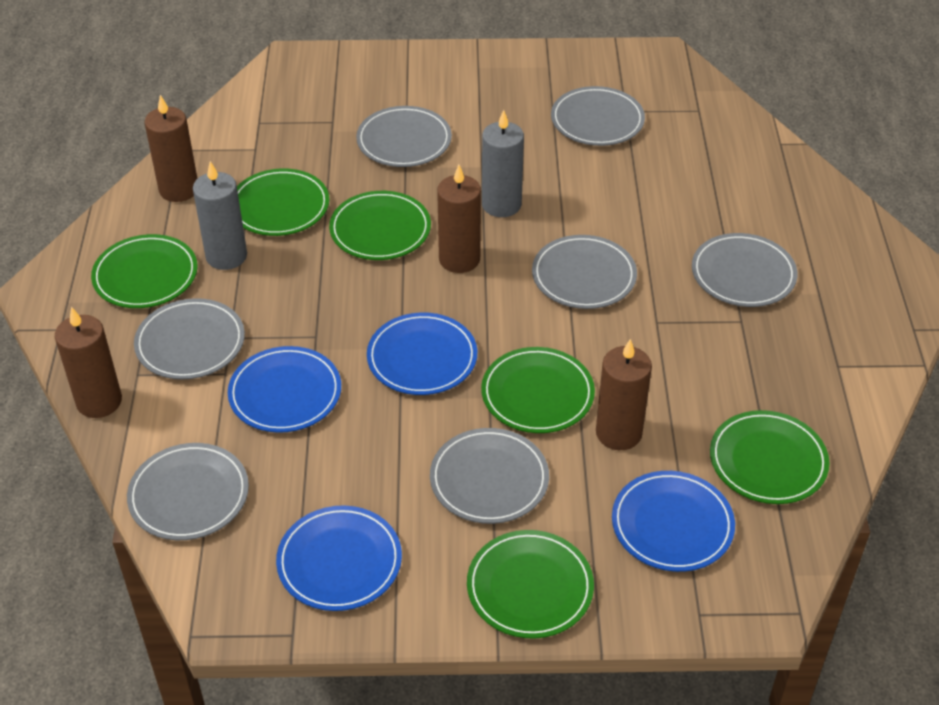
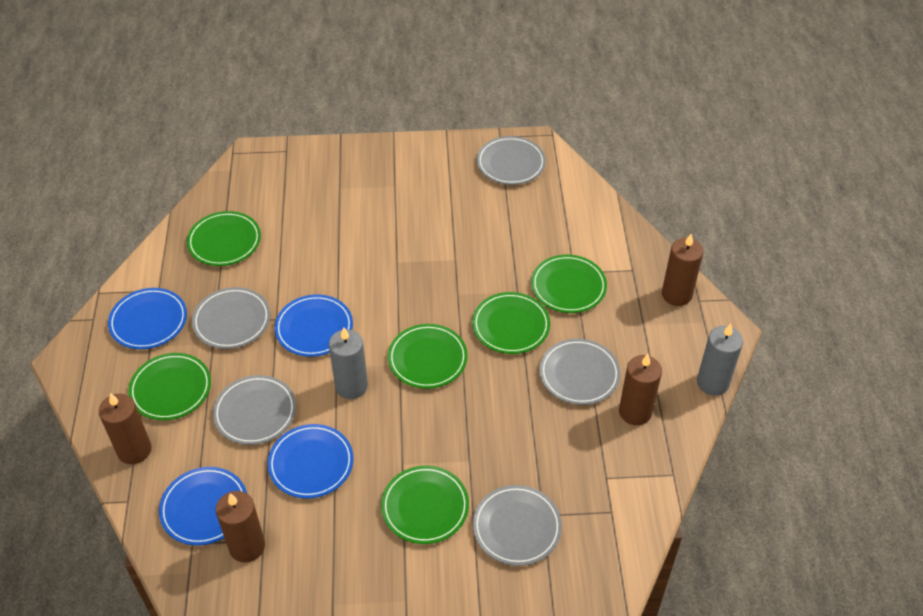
grey plate: [127,443,249,540] [134,298,245,380] [356,106,452,167] [430,428,549,524] [532,235,637,309] [551,86,645,146] [692,233,797,307] = 7 -> [192,287,270,349] [213,375,296,445] [473,485,562,566] [477,136,546,185] [540,339,620,405] = 5

